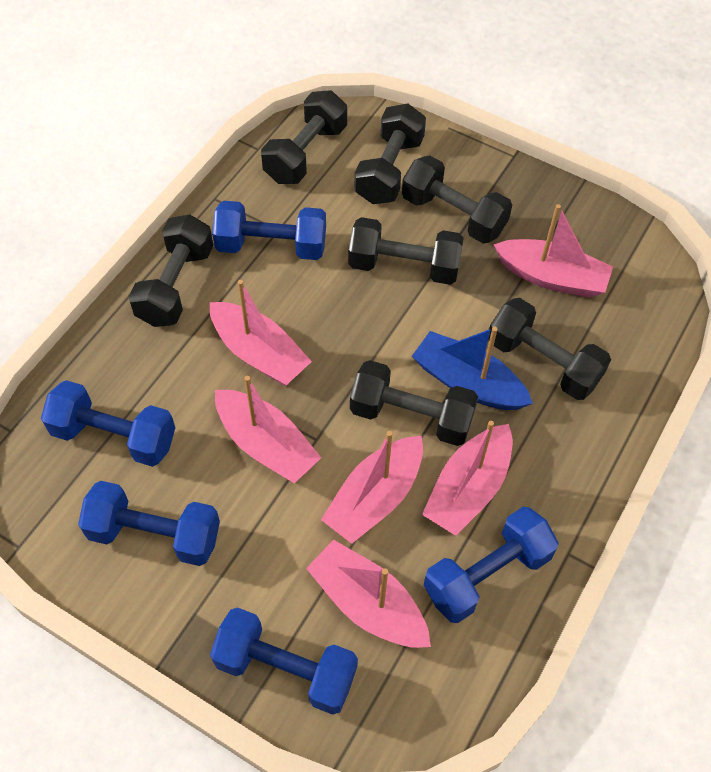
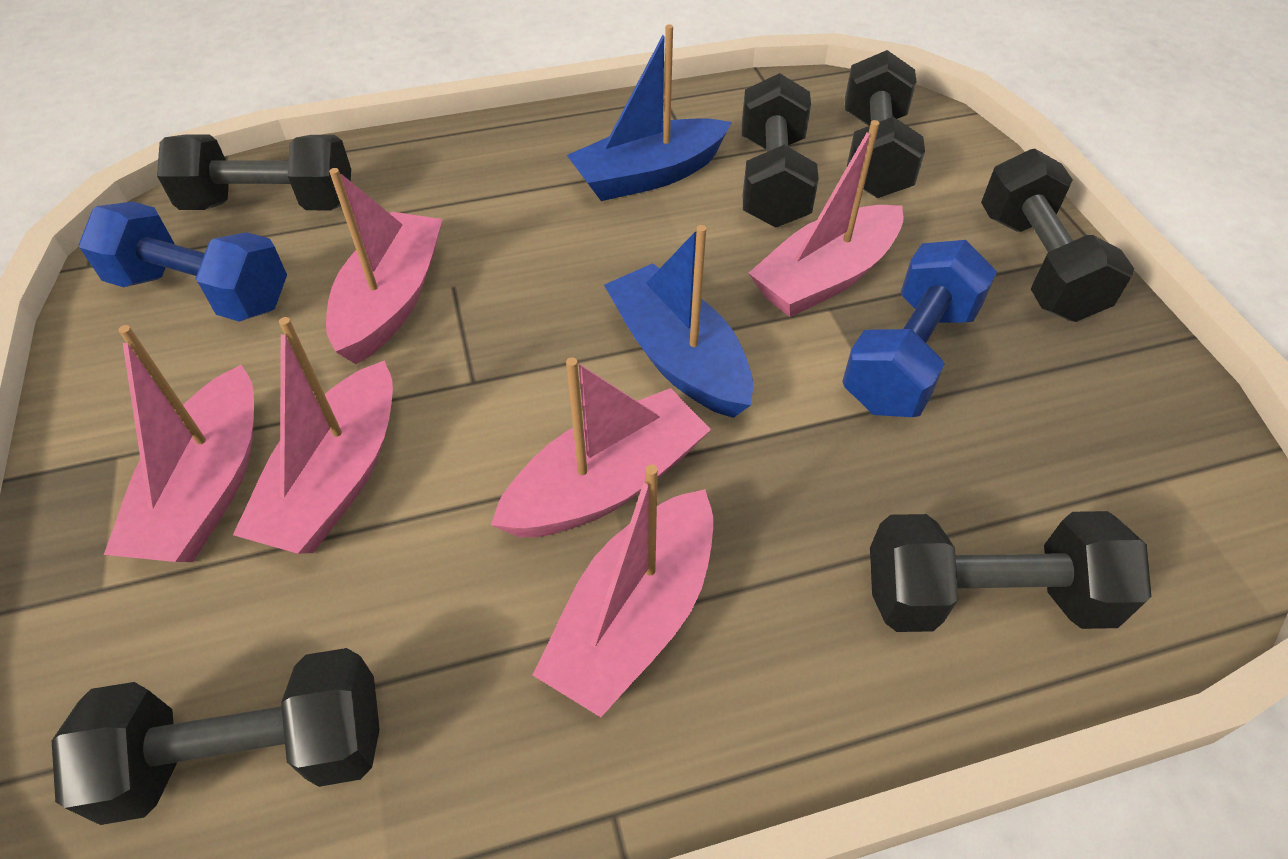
black dumbbell: [128,214,213,327] [261,91,347,184] [348,217,464,285] [350,360,478,446] [354,104,426,204] [402,155,512,244] [488,298,611,400] = 7 -> [52,648,380,825] [157,135,351,210] [742,73,819,228] [845,50,925,198] [870,511,1151,632] [981,149,1134,322] = 6
blue boat: [412,327,533,410] = 1 -> [567,24,732,201] [604,225,753,418] = 2
blue dumbbell: [41,380,175,467] [78,481,220,566] [210,607,358,715] [212,201,326,260] [424,507,559,623] = 5 -> [79,202,287,322] [842,240,997,417] = 2

